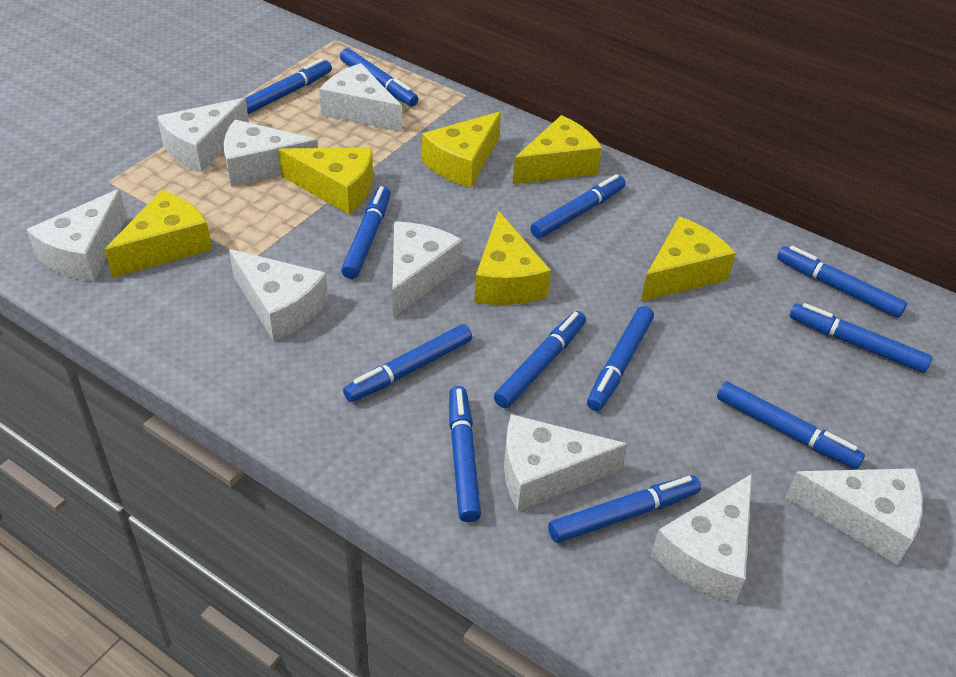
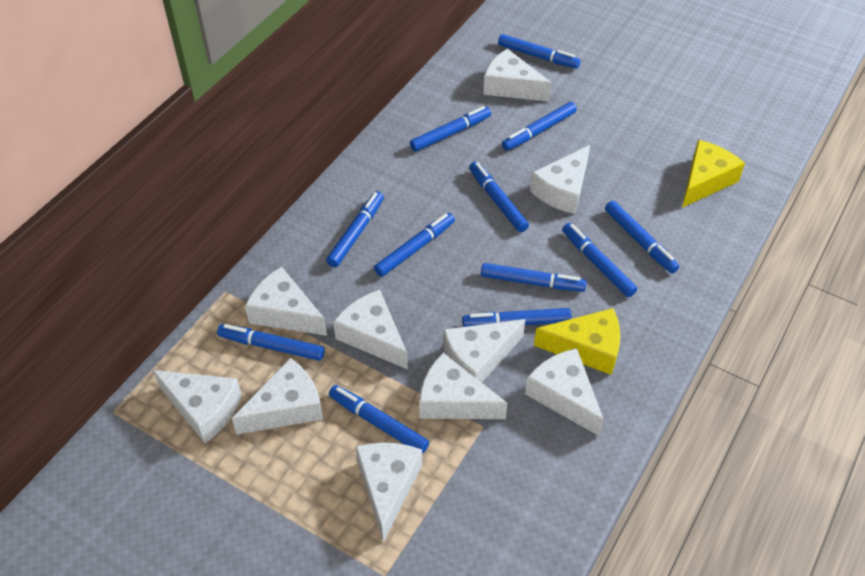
white cheese: [26,189,127,282] [157,98,249,173] [224,119,318,187] [229,249,328,342] [319,63,402,132] [392,222,463,318] [504,414,628,511] [651,474,752,604] [785,468,923,565] = 9 -> [153,370,242,443] [232,358,323,434] [245,267,327,336] [333,290,408,370] [355,443,422,542] [419,353,508,419] [443,319,526,382] [483,49,552,102] [525,348,604,436] [530,145,590,214] = 10
yellow cheese: [105,190,212,278] [279,147,373,214] [422,112,501,188] [474,211,551,305] [513,115,602,184] [641,217,736,301] = 6 -> [534,308,620,375] [682,140,745,208] = 2

